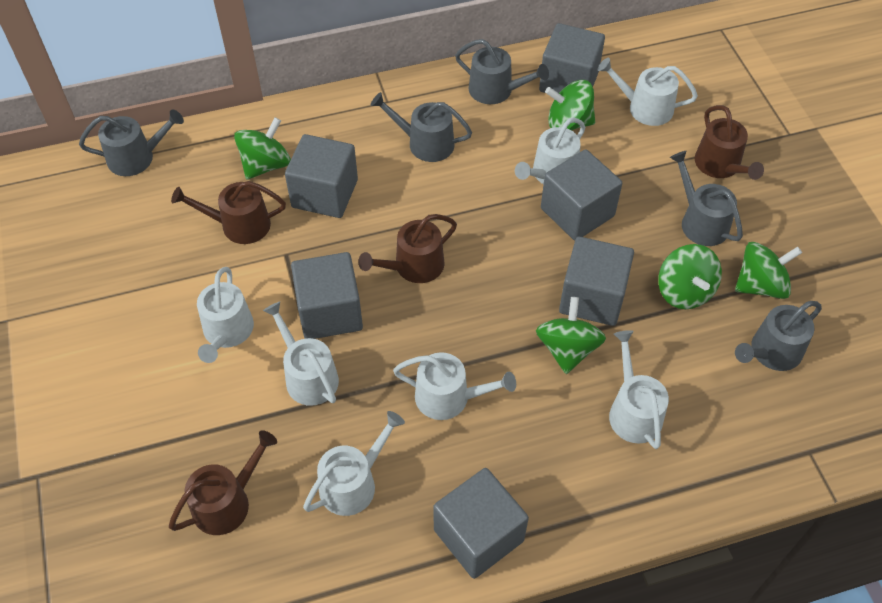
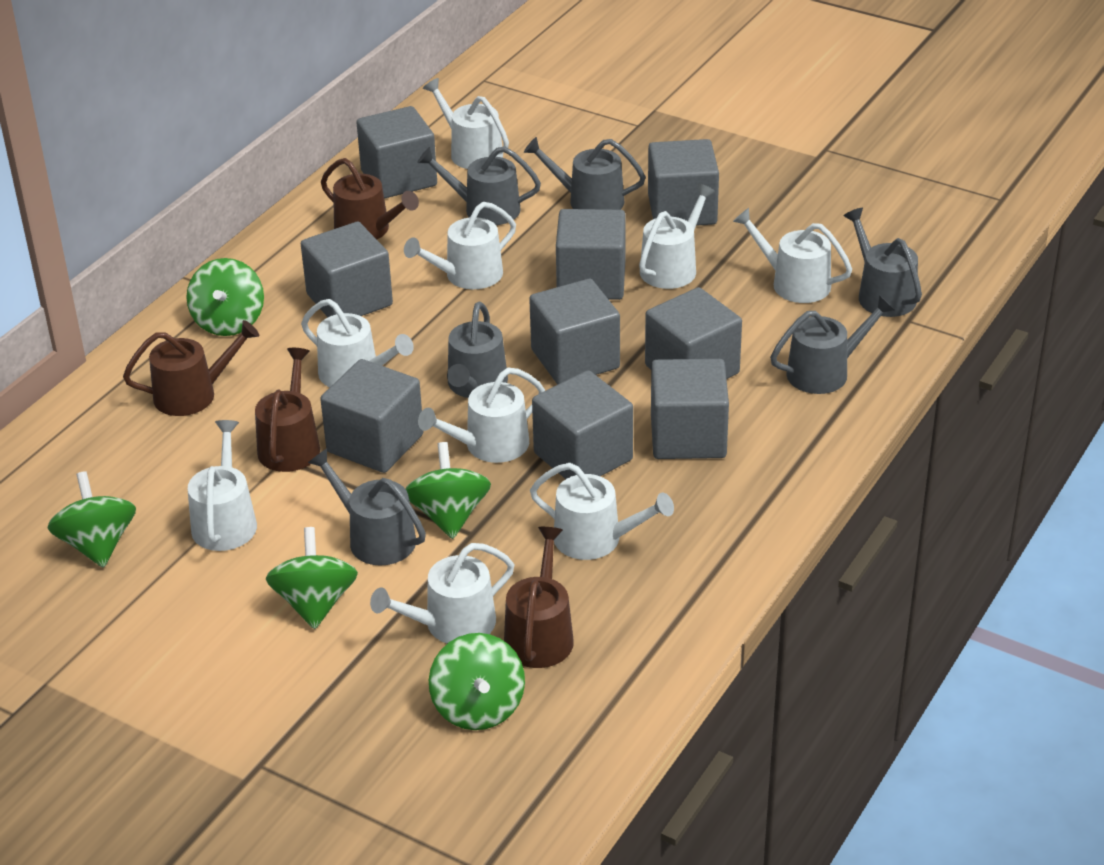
grey cube: [285,134,358,218] [291,252,363,339] [433,468,529,579] [539,23,605,93] [541,149,622,240] [559,236,634,326] = 6 -> [301,222,393,317] [320,359,424,473] [356,106,437,199] [529,279,620,384] [532,370,633,479] [556,209,626,300] [645,287,742,379] [648,139,719,226] [651,359,729,459] = 9
grey watering can: [79,109,184,176] [371,92,472,162] [455,39,549,104] [670,151,743,246] [735,301,822,371] = 5 -> [308,448,426,566] [417,146,541,225] [447,302,508,398] [524,137,646,210] [770,295,895,394] [843,208,922,317] = 6
white watering can: [197,267,254,363] [263,302,339,406] [303,411,405,516] [393,352,516,420] [515,118,585,184] [598,58,698,126] [609,330,669,449] = 7 -> [188,420,257,551] [301,299,414,387] [370,543,514,644] [404,202,516,289] [418,368,545,463] [423,78,509,169] [530,463,674,560] [639,183,716,289] [733,208,852,303] = 9

